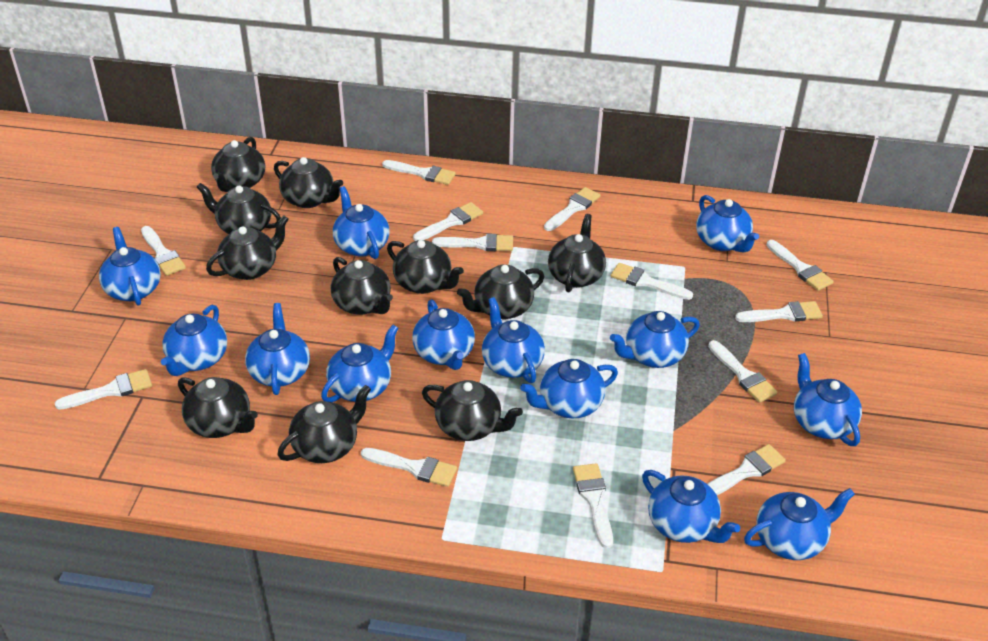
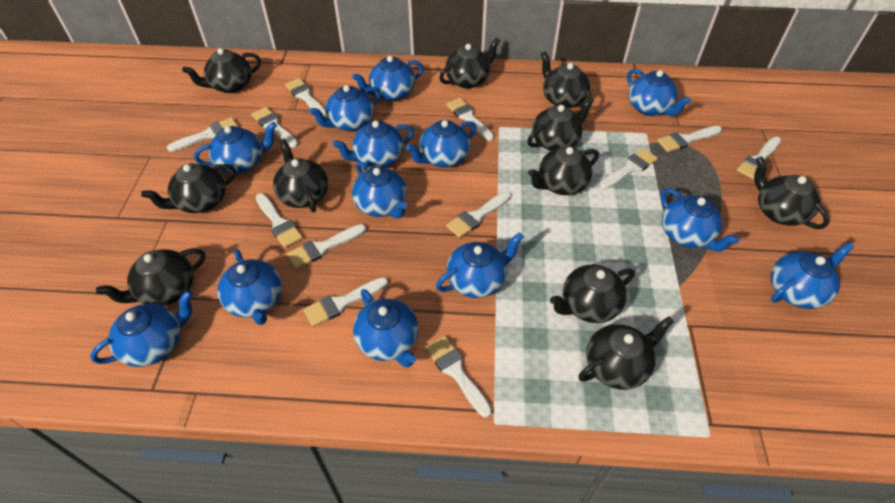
white brush: [55,369,152,410] [141,226,186,276] [361,448,457,487] [382,160,456,185] [413,202,483,241] [432,234,513,251] [544,187,601,231] [573,463,613,548] [611,263,693,300] [708,340,778,403] [708,444,786,495] [735,301,823,322] [766,240,834,291] = 13 -> [167,117,238,152] [251,107,298,148] [256,193,303,248] [285,78,326,117] [287,224,366,269] [303,277,388,327] [425,335,492,418] [446,98,494,141] [446,191,511,238] [599,148,658,189] [657,126,722,152] [737,137,781,179] = 12

